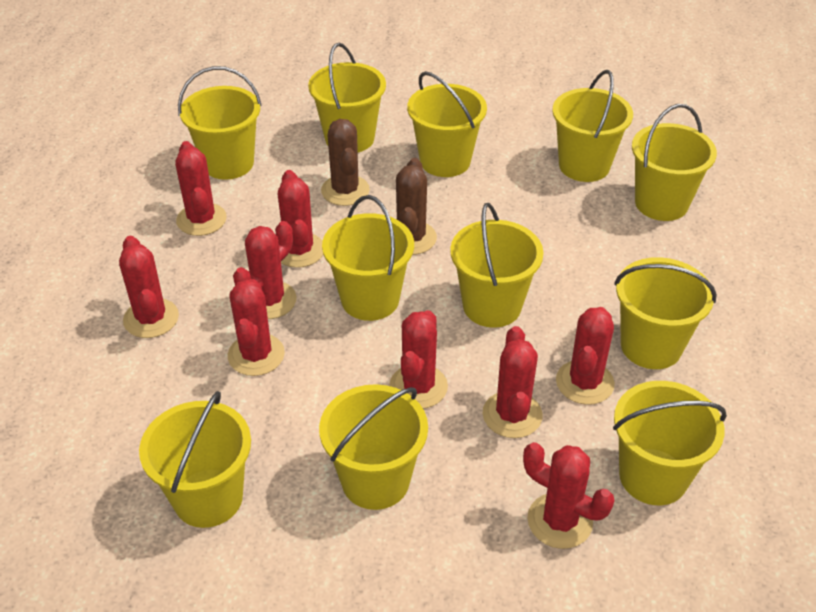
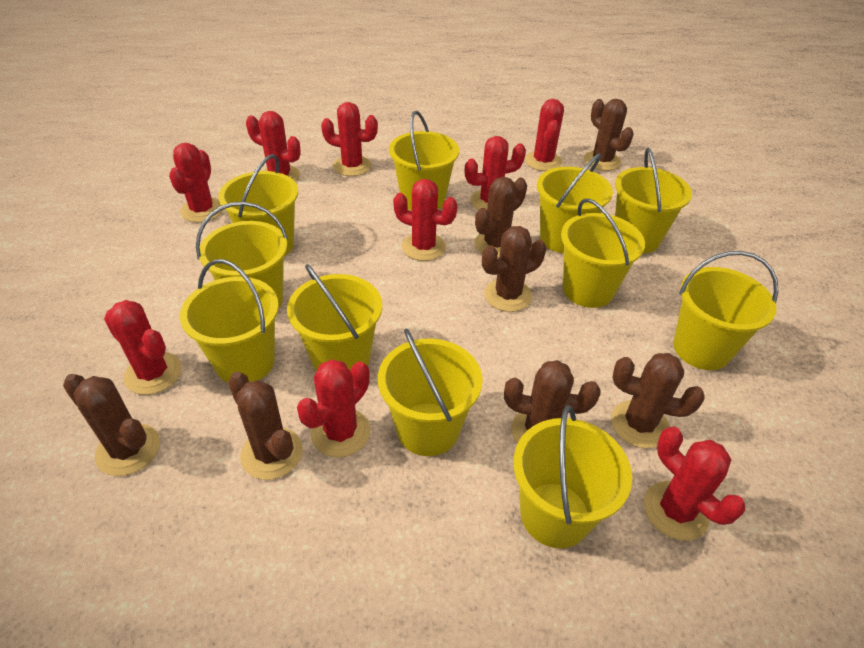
brown cactus: [321,119,370,206] [396,158,437,255] = 2 -> [63,374,160,476] [228,372,303,480] [474,177,527,258] [482,226,546,312] [504,360,601,444] [584,99,634,171] [611,353,705,448] = 7

